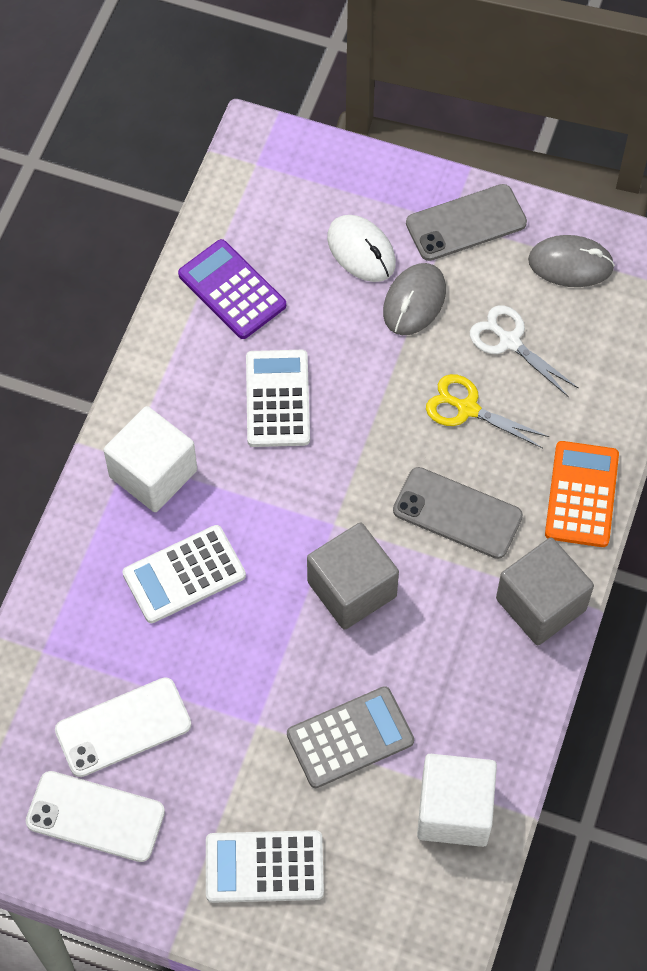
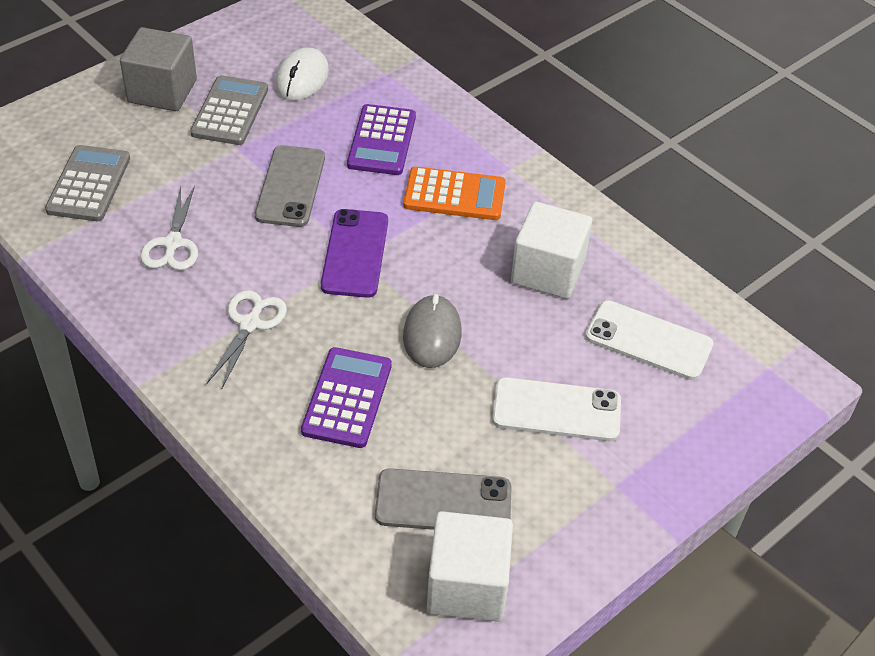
grey calculator: [287,686,414,788] = 1 -> [45,145,130,221] [190,75,268,145] = 2
grey cube: [307,523,399,630] [496,537,594,645] = 2 -> [120,27,197,111] = 1
grey mouse: [383,263,446,335] [528,235,615,287] = 2 -> [403,294,462,368] = 1
purple calculator: [178,239,286,339] = 1 -> [301,347,392,448] [347,104,416,175] = 2
purple phone: none = 0 -> [321,209,388,298] = 1
white calculator: [122,525,246,623] [206,830,324,903] [246,350,310,447] = 3 -> none = 0
white scissors: [470,305,578,397] = 1 -> [140,185,198,270] [206,290,287,390] = 2
yellow scissors: [426,374,549,449] = 1 -> none = 0

